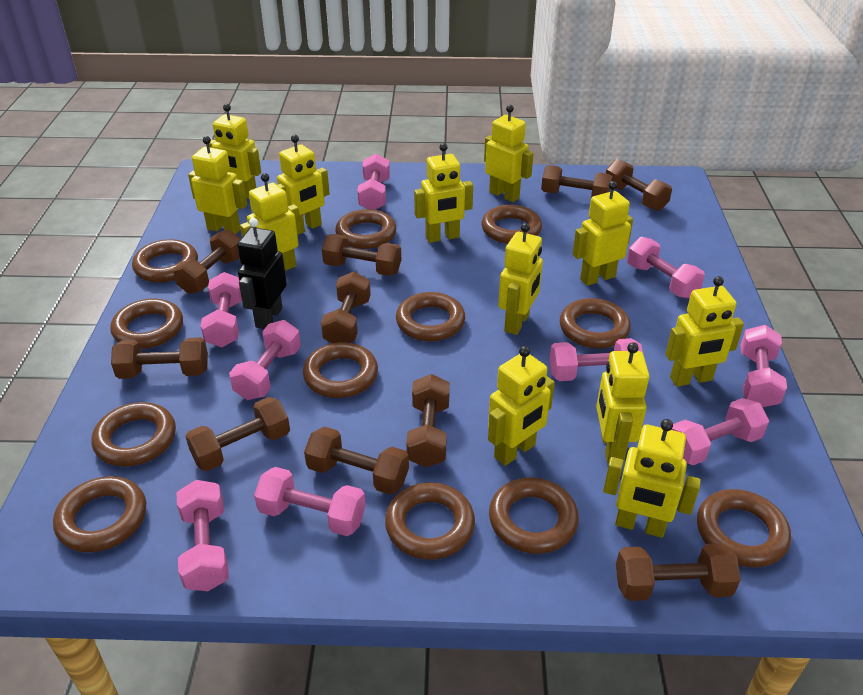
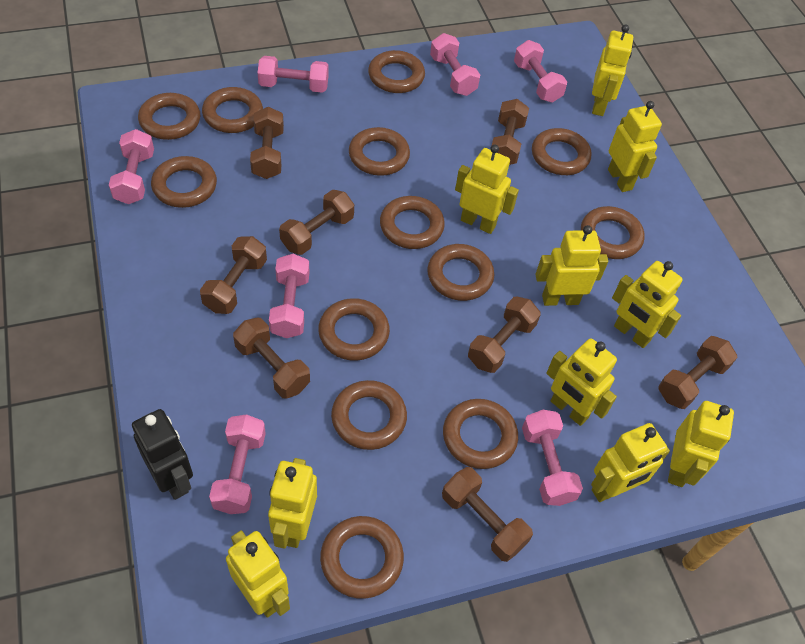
brown dumbbell: [111,337,208,379] [173,229,241,294] [185,397,290,471] [304,427,409,495] [321,272,371,343] [322,234,401,276] [406,374,450,467] [541,165,612,198] [606,159,672,211] [616,543,741,601] = 10 -> [200,236,267,314] [233,318,310,399] [250,107,284,179] [279,190,354,255] [442,467,533,562] [468,297,541,373] [492,99,529,165] [658,336,737,409] = 8
brown ring: [53,476,146,552] [92,402,176,467] [110,299,183,349] [132,239,198,283] [303,342,378,398] [335,209,397,249] [385,482,475,560] [396,292,465,341] [481,205,542,244] [489,477,579,554] [560,298,631,349] [697,489,791,568] = 12 -> [138,93,200,140] [151,156,217,208] [202,87,263,133] [318,298,390,361] [320,516,404,599] [331,380,407,450] [349,127,410,176] [368,50,425,93] [380,196,445,249] [427,244,494,301] [443,399,518,469] [532,128,591,175] [581,206,645,259] = 13
pink dumbbell: [177,480,229,591] [201,272,242,347] [229,320,301,400] [254,467,366,536] [357,154,390,210] [549,338,643,381] [627,237,705,298] [671,398,769,465] [741,325,787,407] = 9 -> [109,129,154,204] [209,414,266,514] [258,56,329,93] [269,254,309,338] [430,33,480,96] [514,40,567,103] [522,410,583,506] = 7
yellow robot: [188,136,247,234] [209,104,261,199] [240,173,302,271] [277,135,330,235] [414,143,473,243] [484,105,533,202] [488,346,555,466] [498,223,543,335] [572,181,633,286] [596,342,649,464] [603,419,701,538] [665,276,744,387] = 12 -> [226,530,290,618] [268,458,317,549] [455,145,519,234] [535,225,608,306] [546,338,617,426] [591,423,670,502] [592,25,633,116] [608,101,662,192] [612,261,683,348] [668,401,734,487] = 10

